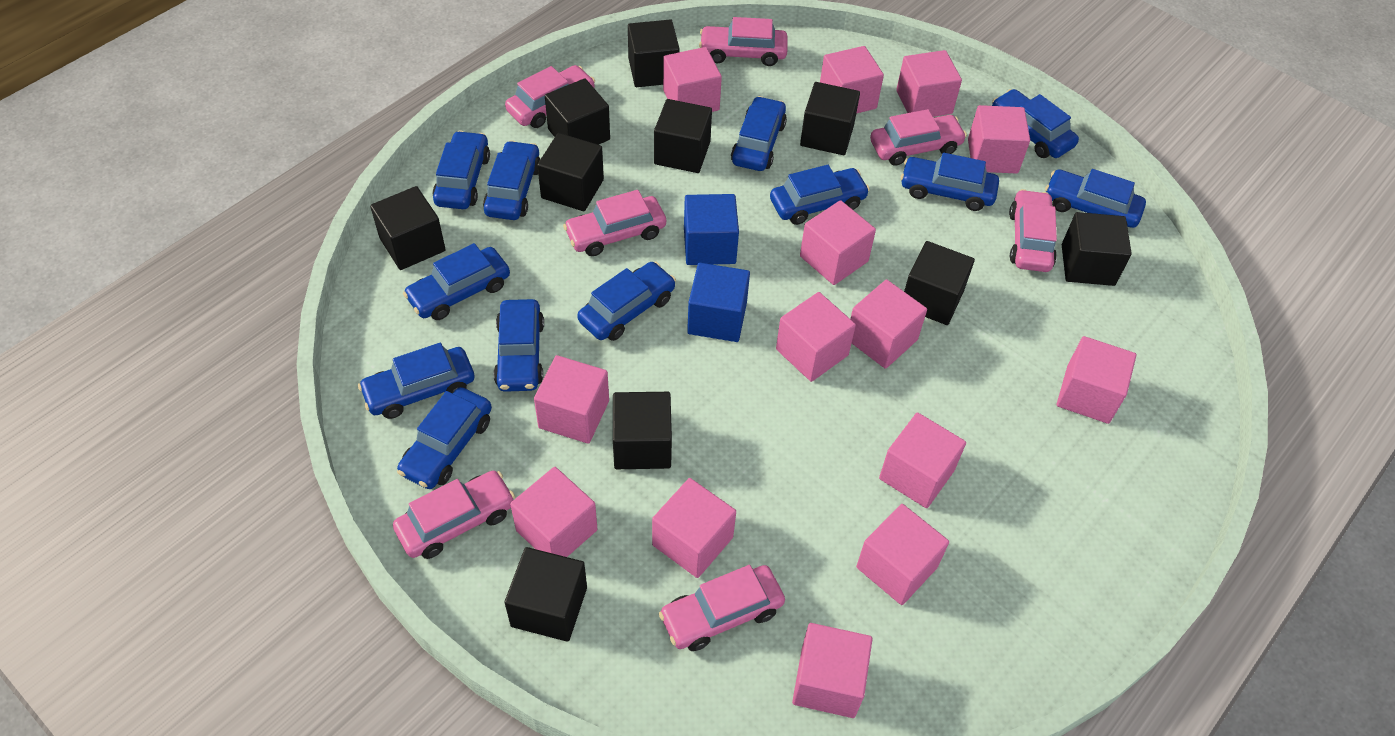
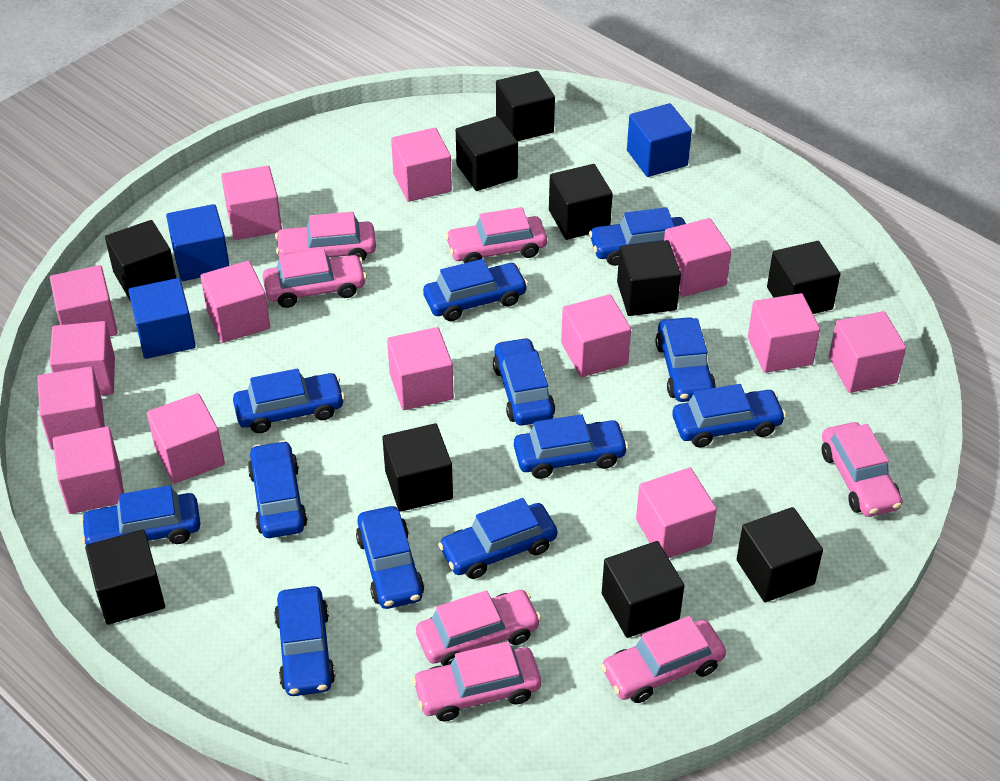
blue cube: [684,194,739,265] [687,263,750,342] = 2 -> [128,278,196,359] [166,204,230,281] [627,103,692,177] = 3

